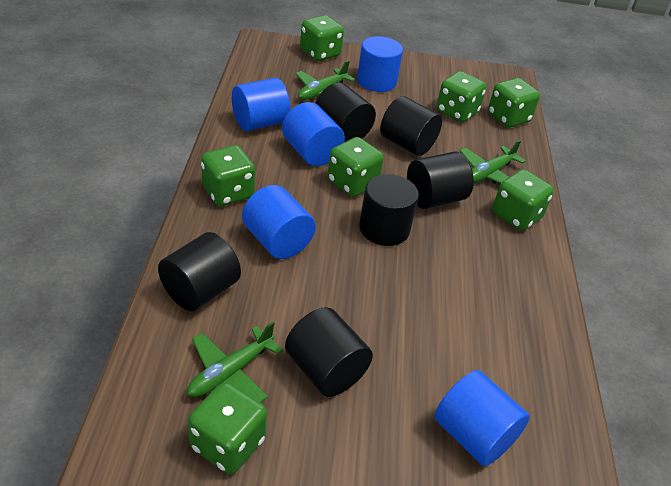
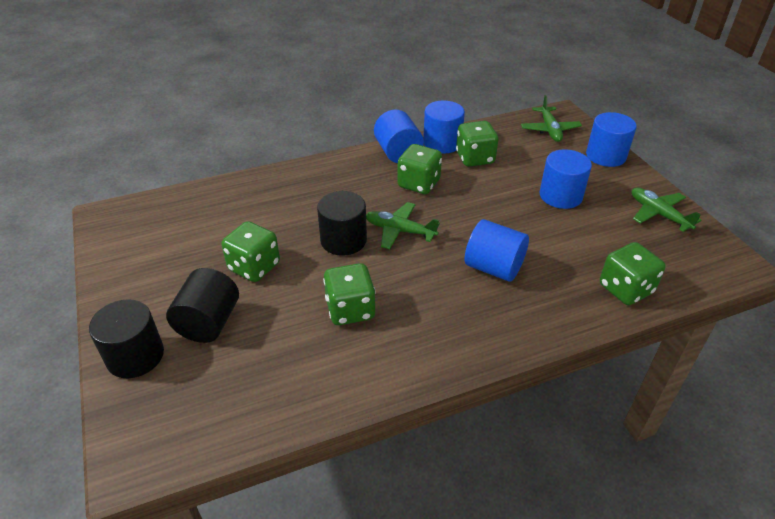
black cylinder: [158,232,241,311] [285,307,373,397] [315,83,376,142] [359,174,419,246] [380,96,442,156] [407,151,474,209] = 6 -> [89,299,164,378] [166,268,239,343] [317,191,367,256] = 3
green dice: [188,382,267,474] [201,145,255,206] [300,15,344,61] [328,137,384,197] [436,71,486,122] [488,78,540,128] [493,169,554,231] = 7 -> [222,221,280,282] [323,263,376,325] [397,144,442,194] [456,121,499,167] [600,242,666,305] = 5

